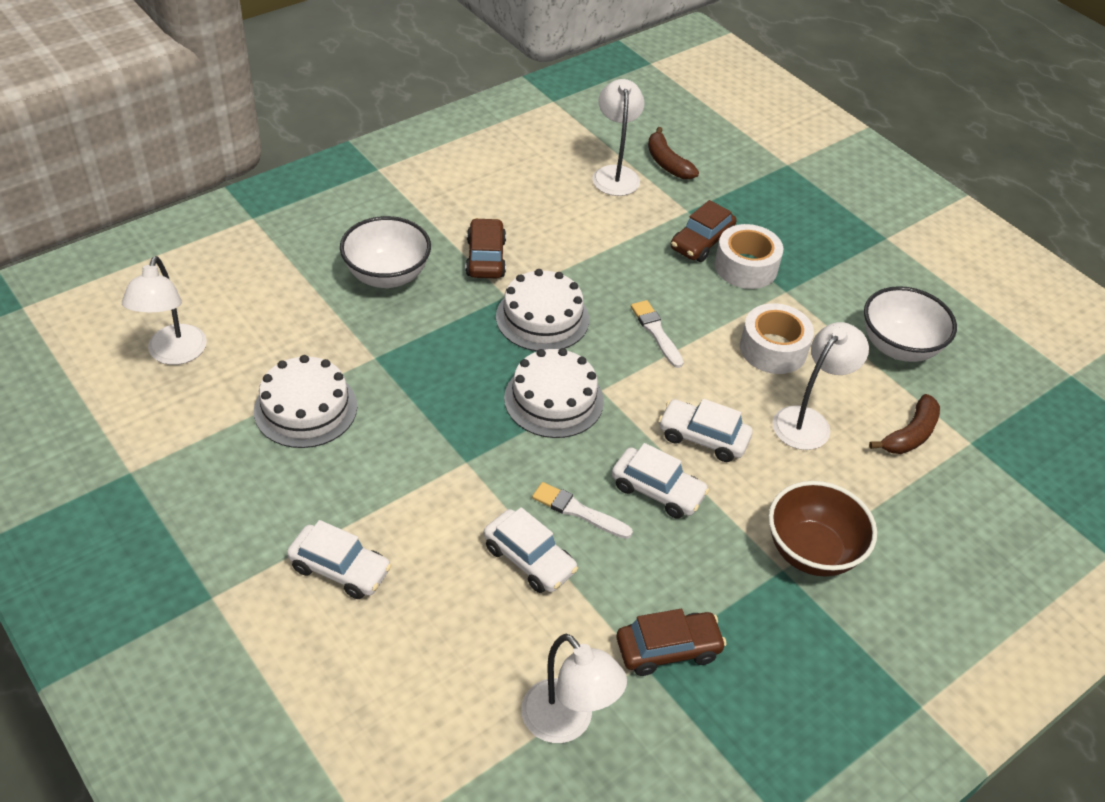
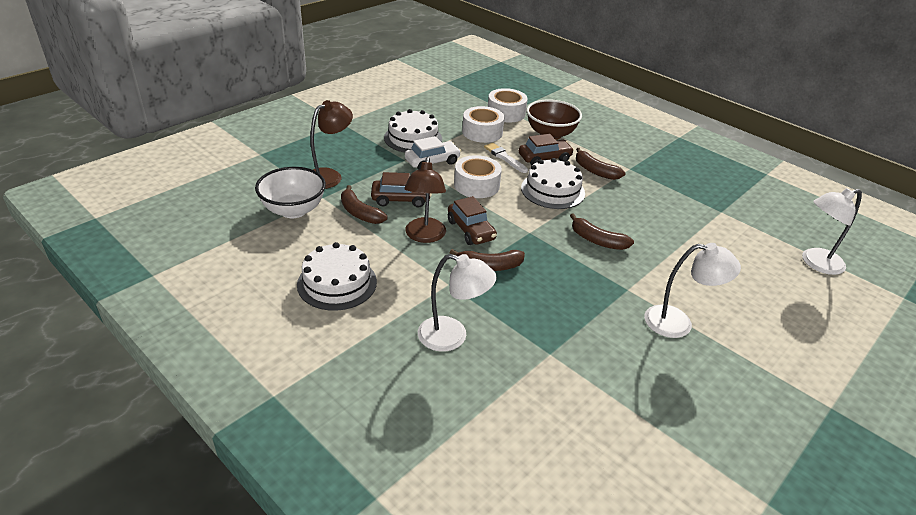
brown banana: [648,127,699,179] [869,394,940,454] = 2 -> [341,185,388,224] [450,249,525,271] [570,213,634,250] [576,148,626,180] = 4
brown lamp: none = 0 -> [310,100,353,189] [404,157,446,243] = 2
white bowl: [340,216,431,288] [864,286,957,362] = 2 -> [255,167,326,218] = 1
white brush: [532,482,633,539] [631,300,684,368] = 2 -> [484,143,528,173] = 1
white car: [287,520,392,599] [484,507,578,593] [612,443,709,519] [658,399,753,462] = 4 -> [405,136,461,170] = 1
white lamp: [122,256,207,365] [521,633,627,743] [592,79,645,196] [773,322,869,450] = 4 -> [418,254,497,352] [644,243,741,338] [802,188,862,275] = 3
white tape: [714,224,783,289] [740,303,814,374] = 2 -> [454,155,502,198] [462,106,505,143] [488,88,528,122] = 3

